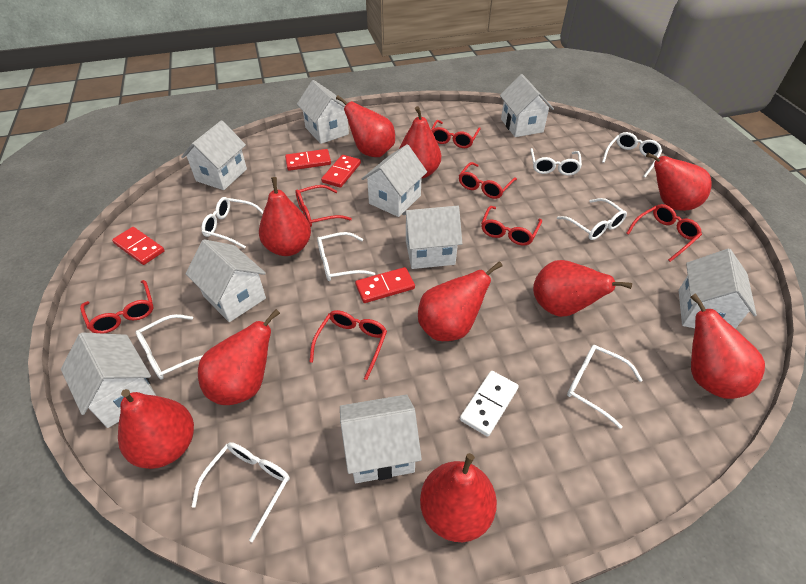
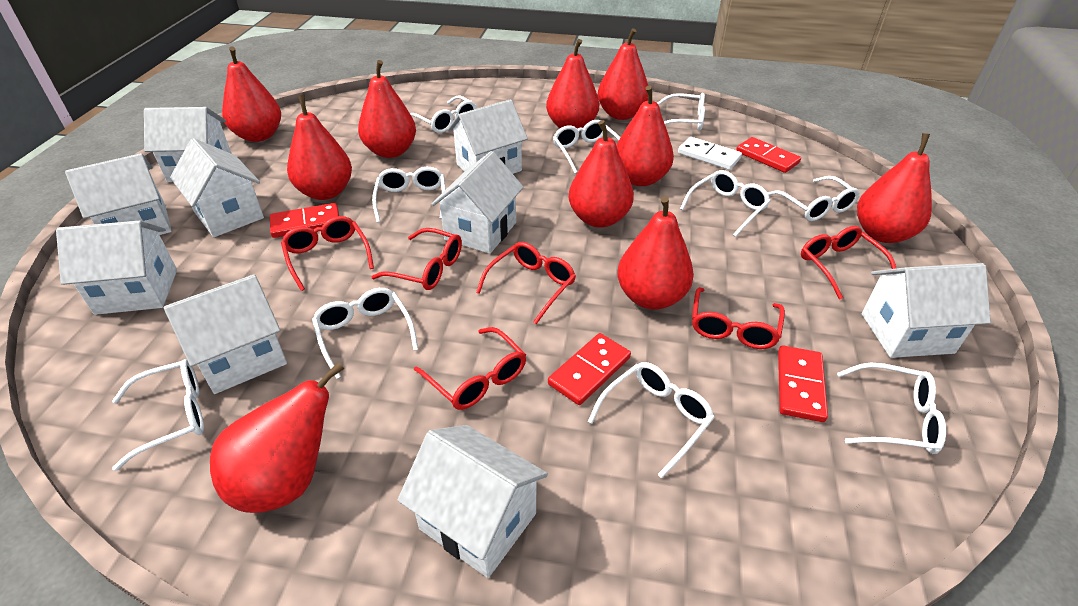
red glasses: [80,280,154,334] [296,185,352,227] [309,310,387,380] [431,120,481,148] [459,162,517,199] [481,206,542,245] [626,204,702,262] = 7 -> [281,216,374,291] [371,228,462,290] [414,327,526,410] [476,242,576,324] [692,287,785,349] [801,226,896,300] = 6
white glasses: [136,314,203,379] [192,442,290,542] [201,197,264,249] [317,232,375,281] [530,148,582,176] [557,198,627,240] [567,345,643,429] [602,132,662,178] = 8 -> [112,359,204,471] [312,288,418,379] [372,167,446,223] [410,95,477,133] [553,120,620,173] [588,362,715,478] [657,93,705,131] [680,170,770,237] [767,176,860,221] [837,363,946,454] = 10

